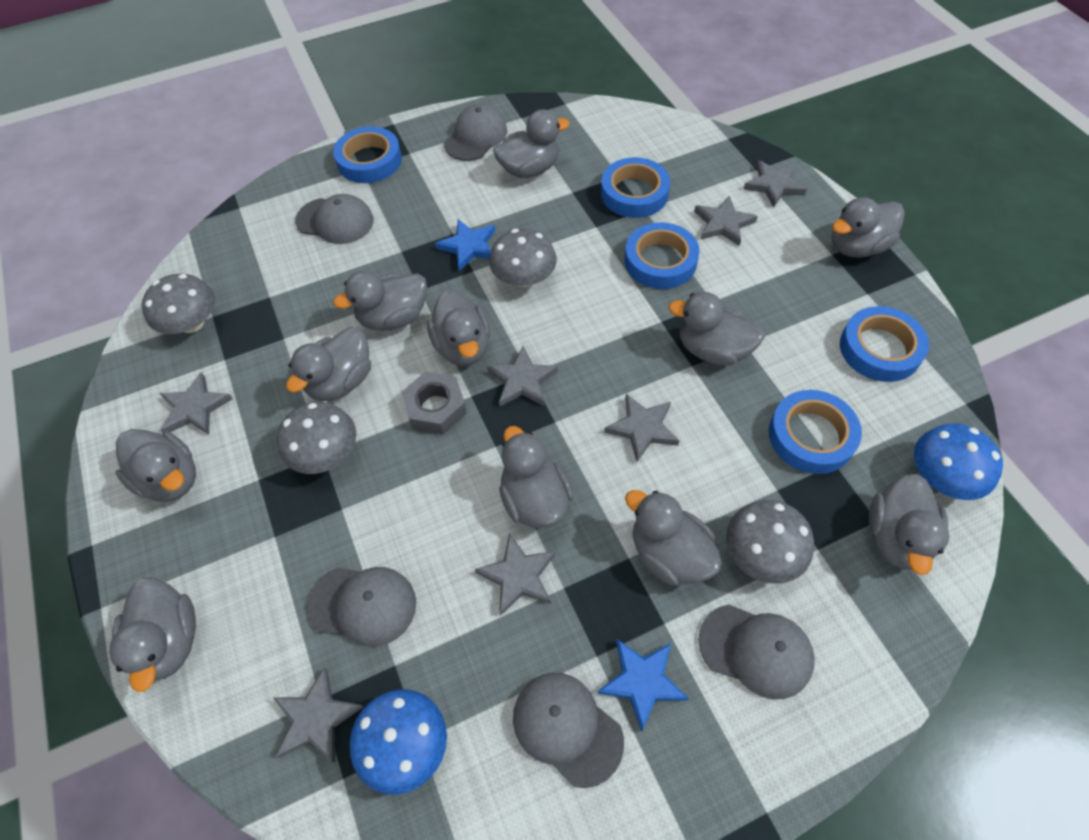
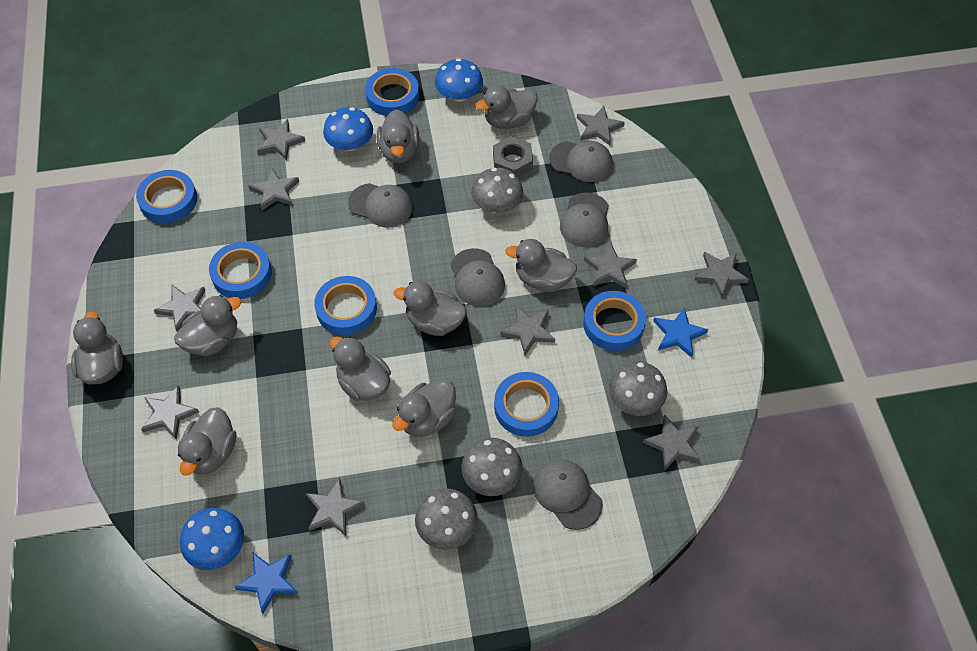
blue mushroom: [350,689,447,795] [914,424,1003,500] = 2 -> [180,508,244,570] [323,107,373,151] [435,58,483,102] = 3
blue tape: [333,126,402,183] [601,157,670,218] [625,222,700,289] [769,390,862,474] [840,306,929,382] = 5 -> [136,170,198,224] [209,242,272,299] [314,276,377,335] [365,68,419,116] [494,372,559,437] [583,291,646,351] = 6
grey duck: [109,578,196,692] [116,429,196,502] [286,327,371,401] [333,271,427,331] [427,290,490,366] [493,109,570,178] [499,426,573,528] [625,490,722,586] [669,292,764,366] [832,197,905,258] [869,474,950,575] = 11 -> [71,311,123,384] [174,295,241,357] [178,407,236,476] [330,336,391,401] [377,109,419,163] [392,379,456,437] [394,281,467,336] [476,85,538,129] [505,239,577,292] = 9
grey star: [159,373,233,435] [273,667,363,763] [475,533,555,616] [487,346,558,406] [604,394,679,462] [694,195,758,246] [744,160,807,208] = 7 -> [141,385,199,440] [154,285,206,331] [248,168,299,210] [257,119,305,160] [305,477,365,536] [501,306,555,355] [577,106,625,145] [584,242,637,288] [643,414,700,470] [695,252,749,297] = 10

